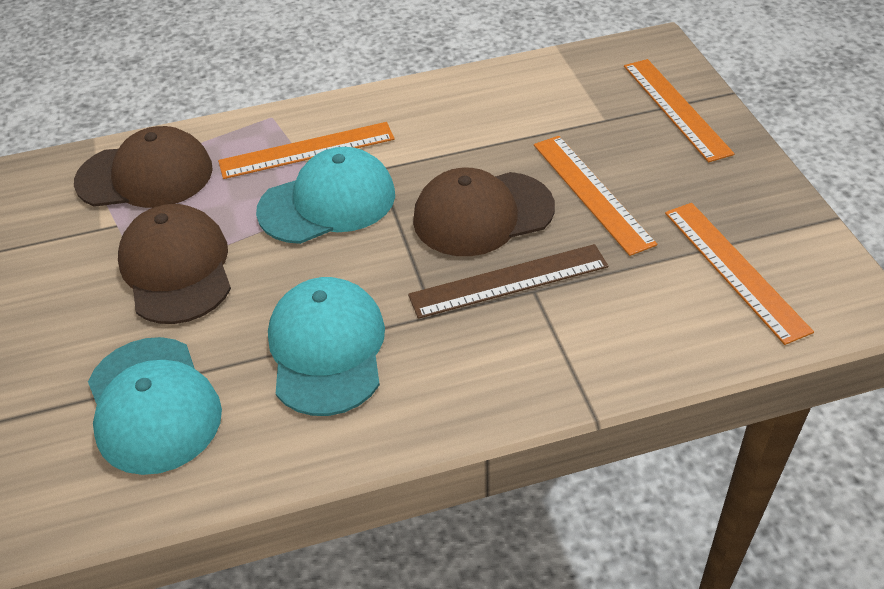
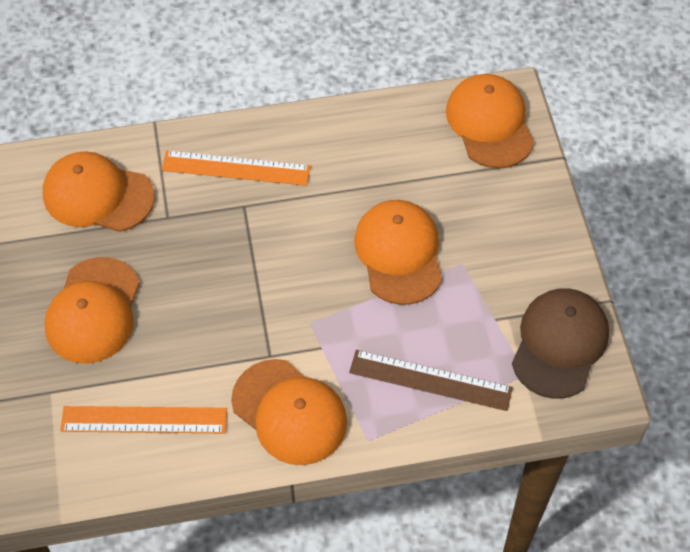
brown cap: [74,126,213,208] [118,204,231,324] [413,168,555,256] = 3 -> [512,288,609,399] = 1
orange cap: none = 0 -> [43,151,155,232] [44,257,140,364] [231,359,347,465] [354,200,442,305] [446,74,534,168] = 5
orange ruler: [218,122,395,179] [534,136,657,256] [624,59,735,162] [665,203,814,345] = 4 -> [60,406,227,433] [162,150,310,186] = 2
turquoise cap: [88,337,222,475] [256,147,395,244] [268,277,385,416] = 3 -> none = 0

